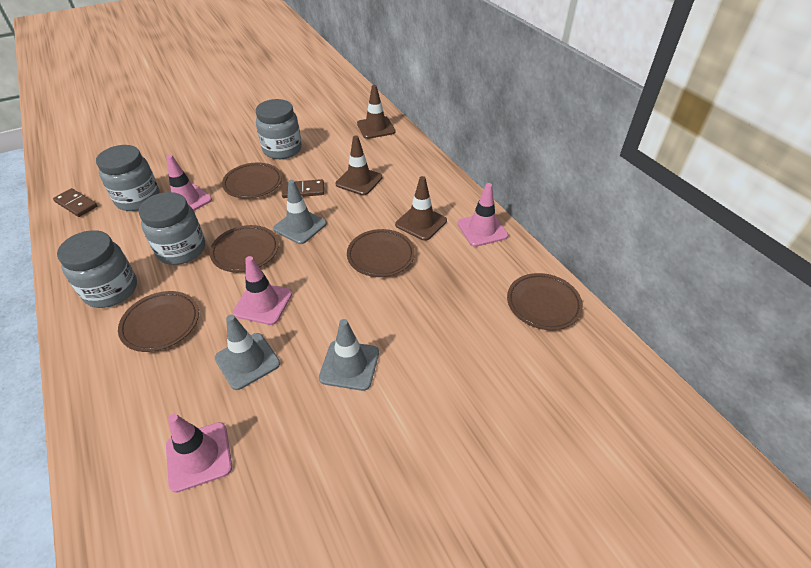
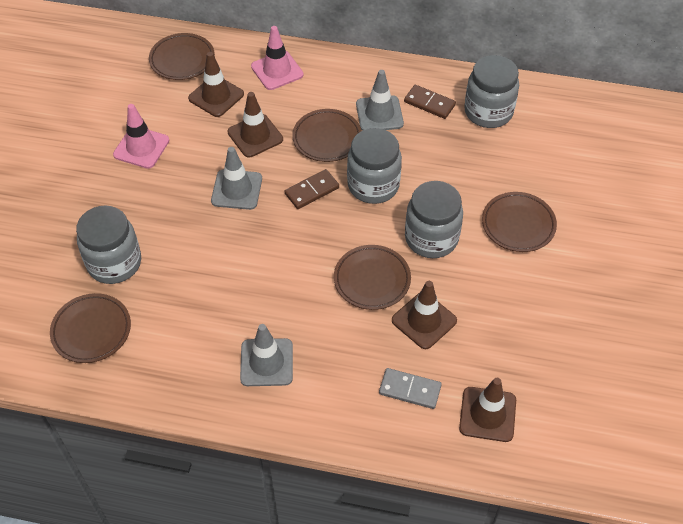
brown traffic cone: [335,136,382,195] [357,85,395,139] [395,176,447,241] = 3 -> [188,52,244,117] [227,92,283,158] [392,281,457,349] [459,378,516,442] = 4
grey domino: none = 0 -> [379,368,442,409] = 1
pink traffic cone: [166,155,212,211] [166,414,232,493] [233,256,292,325] [457,183,508,247] = 4 -> [113,104,169,169] [251,26,304,90] = 2

